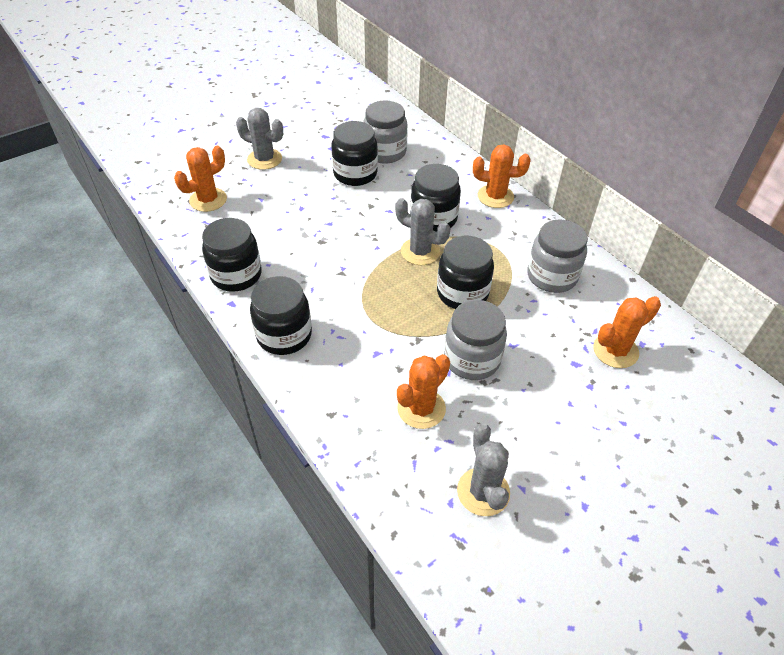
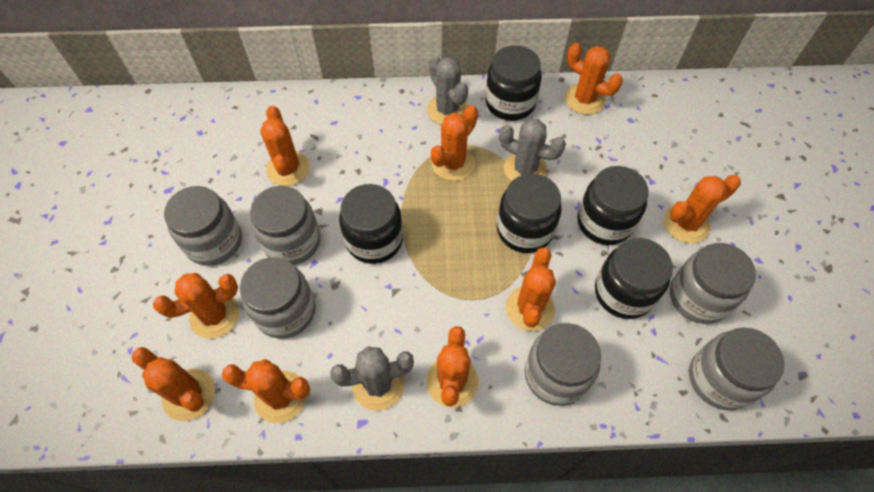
grey jar: [363,101,407,164] [444,300,507,380] [527,219,588,293] = 3 -> [164,186,242,266] [240,257,315,339] [250,186,320,265] [524,323,601,406] [670,243,756,324] [689,327,785,410] = 6
orange cactus: [174,146,227,212] [397,354,450,429] [473,144,530,208] [593,296,661,368] = 4 -> [131,347,215,421] [153,273,239,339] [222,359,310,423] [260,106,310,186] [426,326,478,407] [431,105,478,181] [506,248,556,331] [565,43,623,115] [664,175,741,243] = 9

